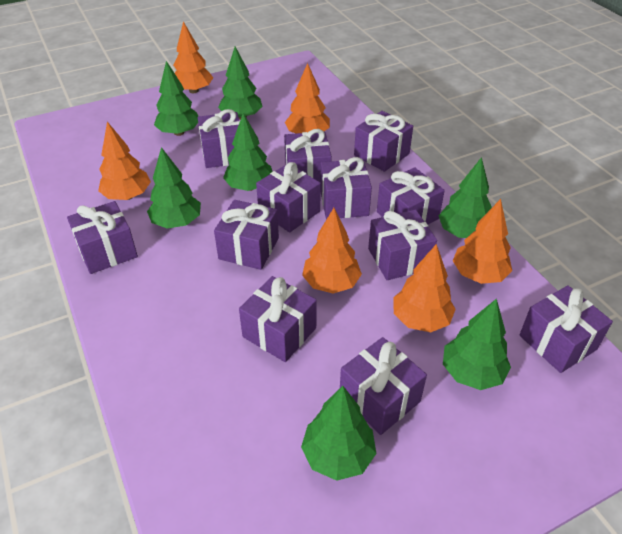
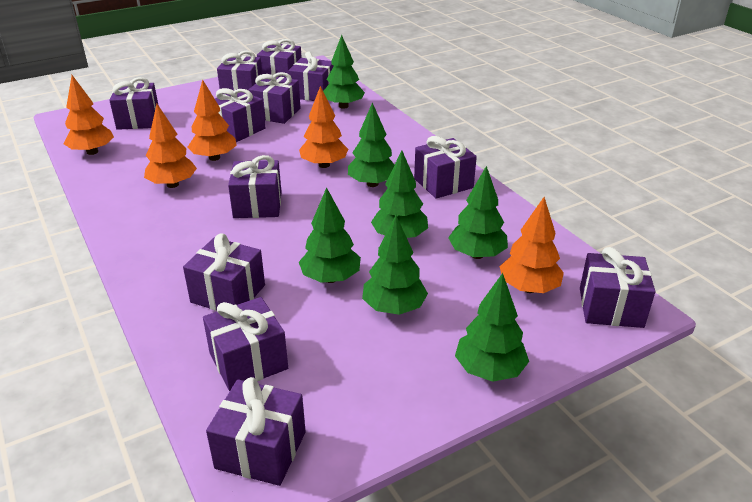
orange tree: [98,122,151,200] [173,21,213,93] [285,63,330,134] [302,208,362,293] [393,244,456,332] [453,199,512,284] = 6 -> [64,75,114,155] [144,104,197,188] [188,80,237,161] [299,86,348,168] [499,197,564,293] = 5

